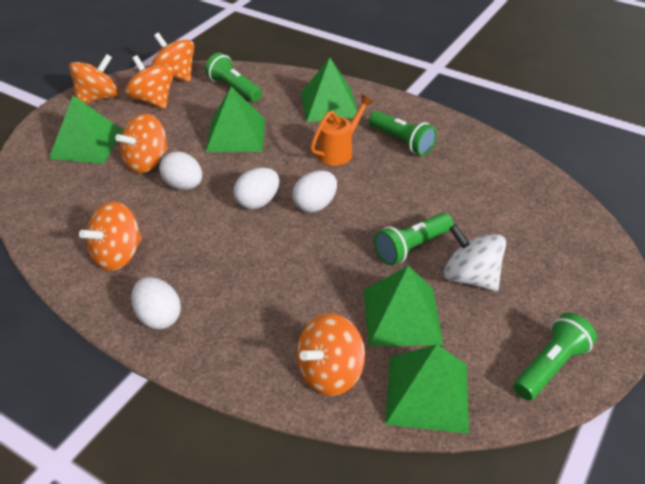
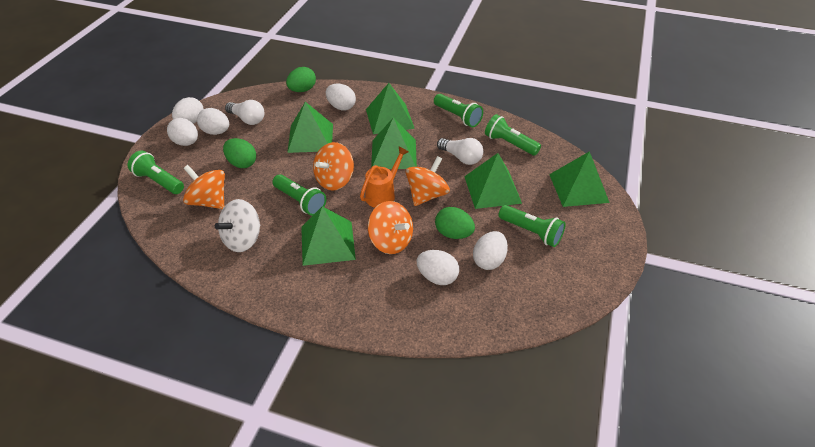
green egg: none = 0 -> [223,138,256,168] [286,67,316,92] [435,207,475,239] = 3
green flashlight: [205,53,262,102] [369,111,437,156] [374,213,453,265] [514,313,597,400] = 4 -> [128,151,184,194] [273,174,326,216] [434,94,483,127] [485,114,541,156] [499,205,566,247] = 5
green pyramid: [49,96,124,164] [206,87,265,152] [301,58,358,122] [363,266,444,346] [385,344,469,434] = 5 -> [287,102,333,153] [301,206,356,266] [366,83,415,134] [371,118,417,169] [464,153,522,209] [549,151,610,207] = 6
orange spinning top: [69,54,118,104] [79,202,142,271] [115,114,168,173] [125,55,174,109] [151,33,194,82] [297,313,365,396] = 6 -> [183,165,225,209] [313,142,354,190] [368,201,413,254] [405,156,450,206] = 4
white egg: [131,277,181,329] [159,151,202,190] [233,168,279,209] [292,170,337,213] = 4 -> [167,118,198,146] [172,97,203,124] [197,108,229,135] [326,83,356,111] [416,250,459,285] [473,231,508,270] = 6
white light bulb: none = 0 -> [225,100,264,125] [437,138,483,165] = 2

